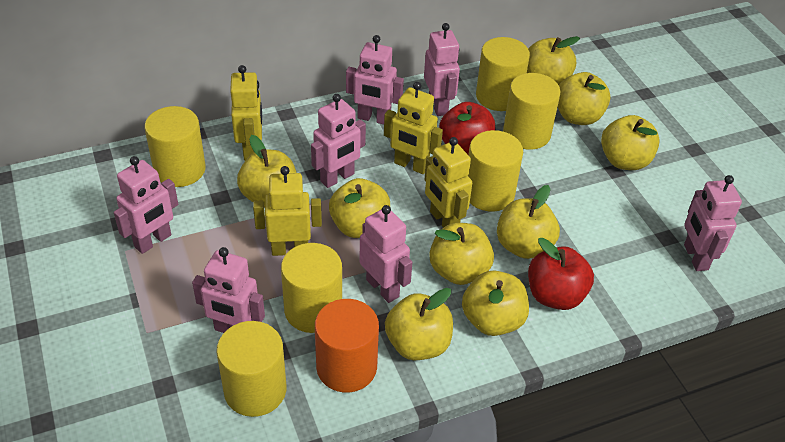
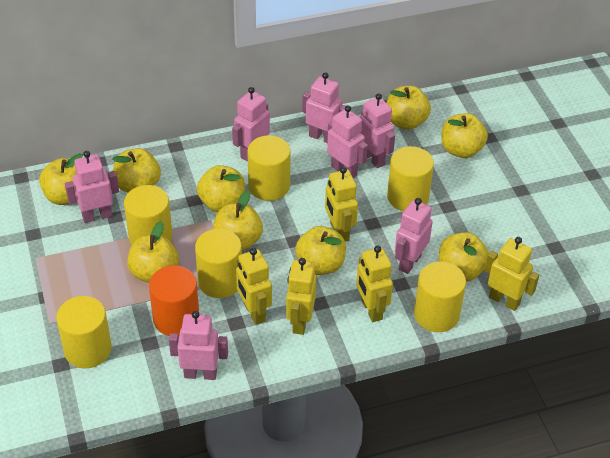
red apple: [439,102,495,154] [528,238,594,310] = 2 -> none = 0
yellow robot: [230,65,262,161] [253,166,322,256] [384,82,443,174] [425,137,472,228] = 4 -> [236,248,272,325] [286,258,317,335] [325,167,358,242] [356,246,393,322] [485,237,539,311] = 5

